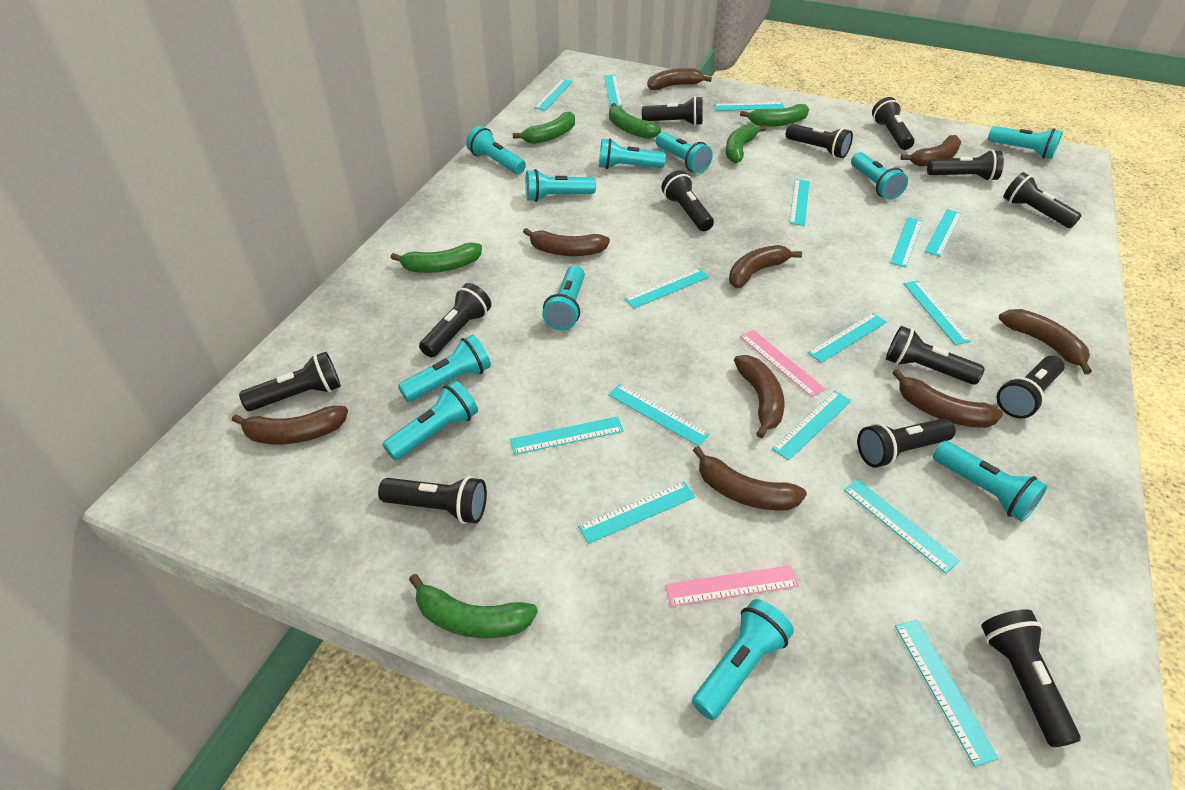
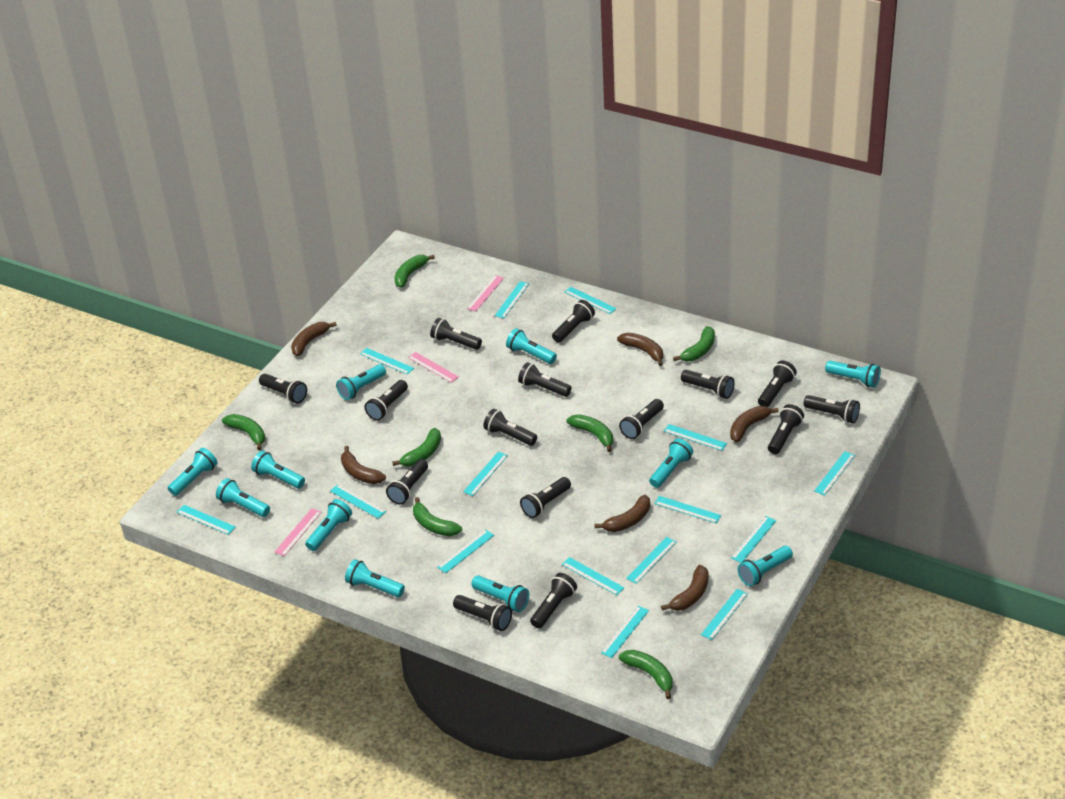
black flashlight: [239,352,341,411] [378,476,487,524] [419,283,491,357] [642,96,702,126] [661,170,714,231] [786,124,853,158] [857,418,956,468] [872,97,915,150] [886,326,985,385] [927,150,1004,181] [981,609,1080,747] [997,356,1064,419] [1003,172,1082,228] = 13 -> [259,374,307,404] [365,380,408,421] [386,459,428,504] [430,318,482,350] [453,595,512,631] [483,409,537,446] [518,362,572,397] [520,477,571,518] [530,573,577,628] [552,300,595,342] [619,399,664,439] [681,370,735,399] [758,360,797,407] [768,404,804,454] [804,395,860,423] = 15
brown banana: [232,406,348,444] [523,228,610,256] [647,68,712,90] [693,446,807,511] [729,245,802,288] [734,355,784,438] [892,369,1003,428] [901,135,961,167] [999,309,1092,374] = 9 -> [291,322,337,356] [341,446,386,484] [594,495,650,532] [617,333,663,366] [661,565,709,611] [730,406,779,442] = 6
green banana: [391,242,482,273] [409,574,538,638] [513,111,575,144] [609,103,661,139] [726,124,766,163] [740,104,809,127] = 6 -> [222,414,265,450] [392,428,441,466] [394,255,435,288] [413,497,462,536] [567,414,613,452] [619,650,673,699] [673,326,715,361] = 7
pink ruler: [665,565,799,606] [740,330,825,397] = 2 -> [274,508,322,556] [408,352,459,383] [467,275,504,311] = 3

